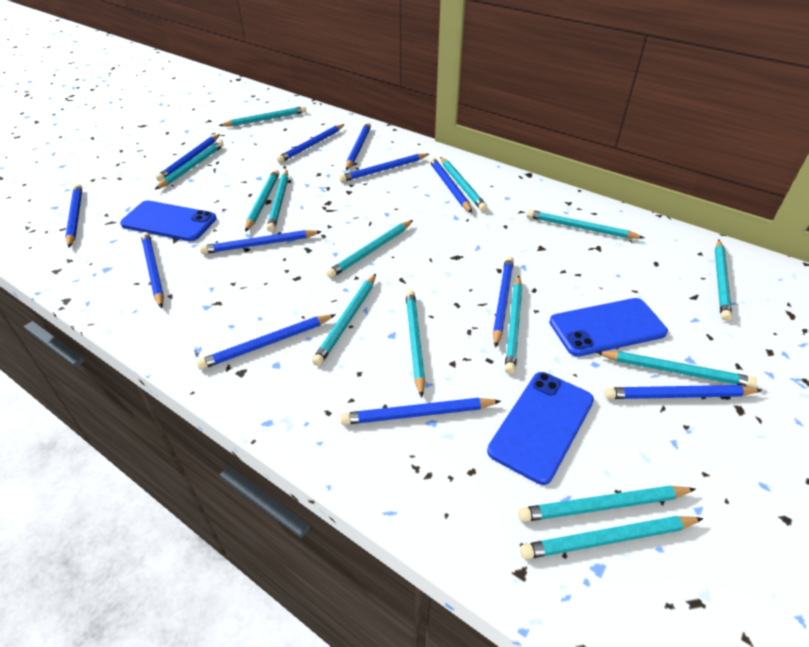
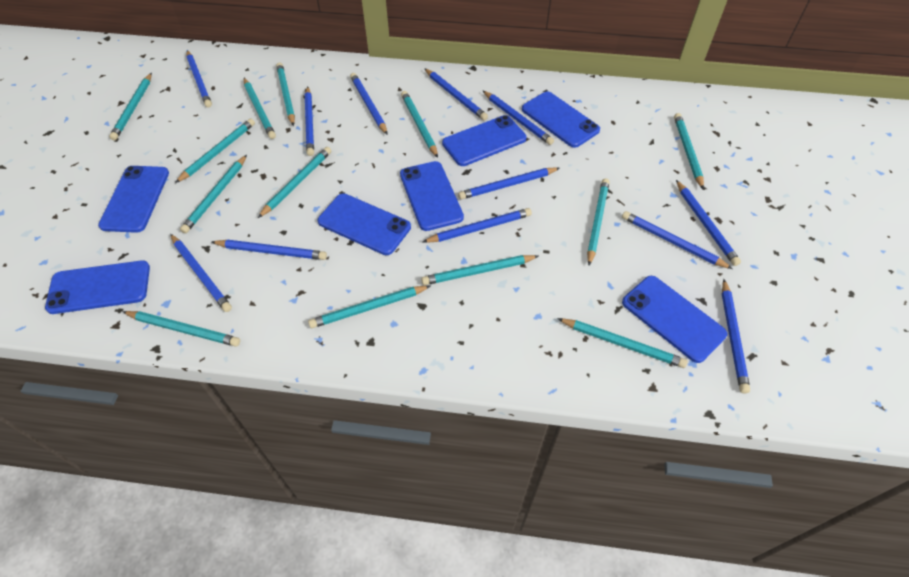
blue phone: [120,200,217,241] [487,372,594,485] [549,298,668,357] = 3 -> [45,260,150,314] [98,166,169,233] [318,194,411,255] [400,161,464,231] [442,115,527,166] [522,91,600,148] [622,276,727,363] = 7
turquoise pencil: [155,141,224,189] [219,106,306,126] [245,169,279,232] [267,170,288,232] [312,274,376,366] [326,220,413,278] [406,290,425,398] [440,157,487,211] [505,276,522,374] [518,486,695,522] [520,516,703,559] [526,210,644,239] [596,351,757,387] [715,239,732,321] = 14 -> [109,73,152,140] [122,311,240,347] [175,118,255,183] [180,155,247,233] [244,78,276,139] [258,147,331,218] [276,63,295,126] [308,285,430,328] [401,91,438,158] [421,255,539,285] [557,318,688,368] [587,178,610,265] [674,113,704,190] = 13

